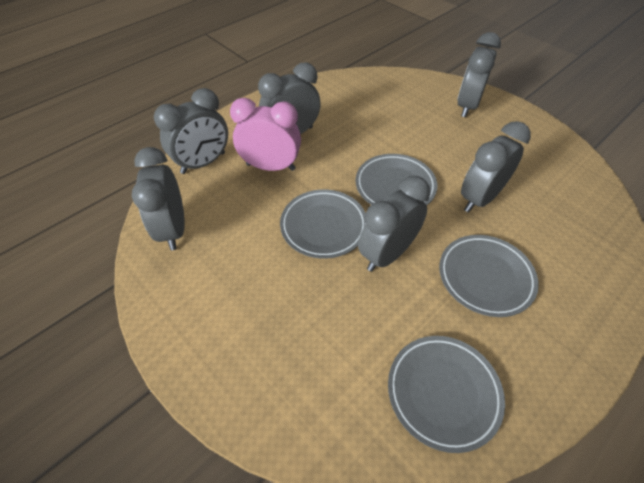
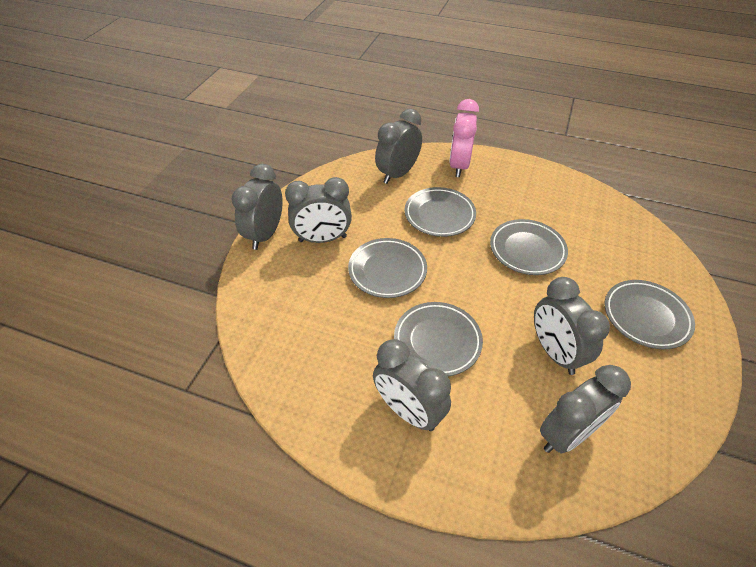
grey plate: [280,190,366,259] [356,154,437,205] [388,336,505,453] [439,235,539,317] = 4 -> [348,238,427,298] [394,302,483,376] [405,187,476,237] [490,219,568,275] [605,280,695,349] = 5

